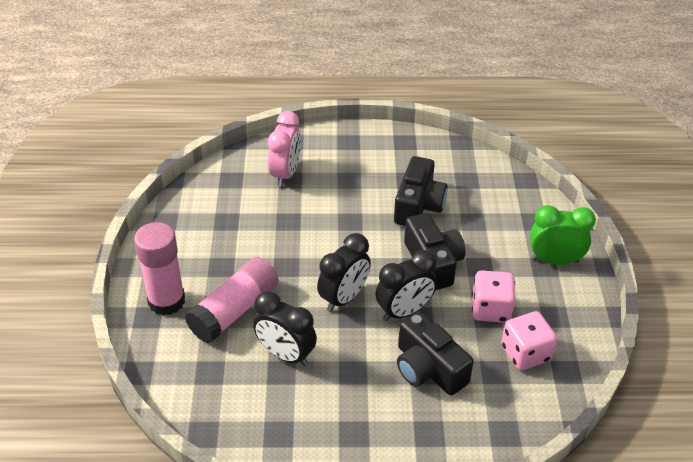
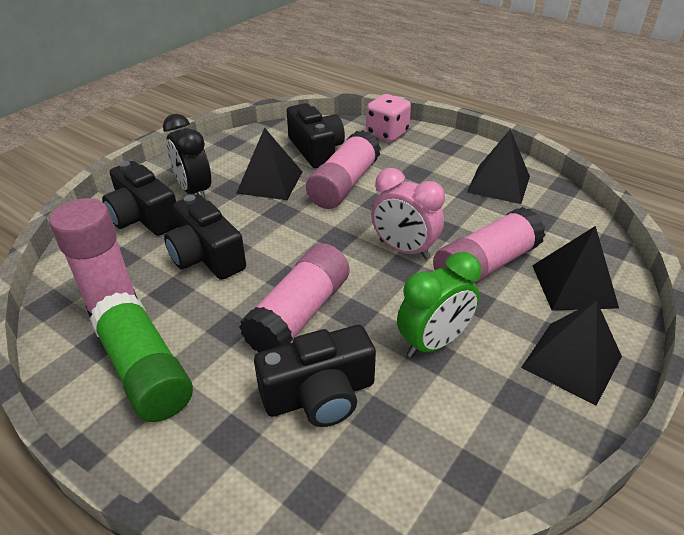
black camera: [394,156,447,226] [397,311,474,395] [404,213,465,290] = 3 -> [102,161,178,236] [164,194,246,280] [254,325,376,427] [287,103,345,168] = 4
black clock: [253,291,317,366] [317,233,371,312] [375,250,437,321] = 3 -> [163,114,211,198] = 1
black pyramid: none = 0 -> [236,127,302,200] [467,129,530,204] [521,300,622,406] [532,226,619,311] = 4
green glue stick: none = 0 -> [89,292,193,422] = 1
pink dice: [472,270,516,323] [501,311,557,370] = 2 -> [366,94,411,142] = 1
pink glue stick: [134,222,185,316] [185,257,279,343] = 2 -> [49,198,137,317] [239,243,349,353] [306,130,381,209] [433,207,546,284] = 4

